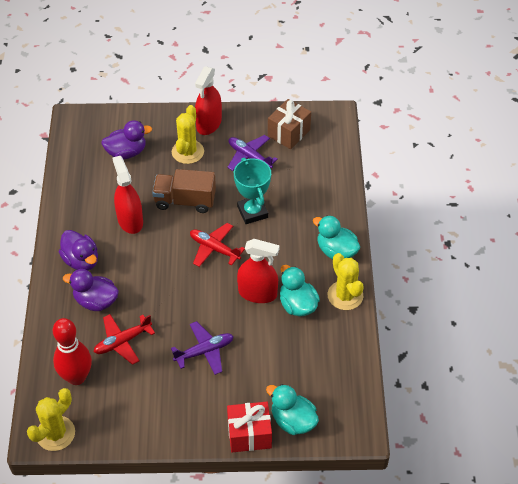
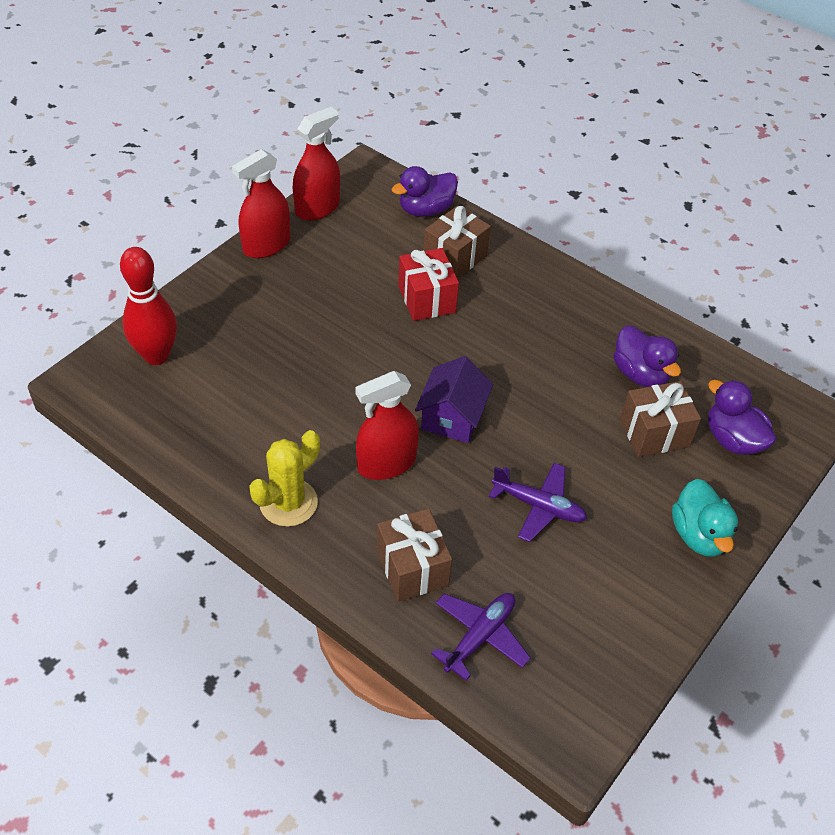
brown gift: [268,99,311,149] = 1 -> [377,508,452,602] [423,206,491,279] [620,381,701,457] = 3
brown truck: [152,169,216,213] = 1 -> none = 0
purple house: none = 0 -> [415,356,493,443] = 1
red plane: [94,314,155,365] [190,223,245,267] = 2 -> none = 0
turquoise duck: [266,384,319,435] [280,265,320,316] [313,215,360,259] = 3 -> [672,479,738,557] = 1
turquoise trophy: [234,158,271,224] = 1 -> none = 0
yellow cactus: [27,388,75,451] [172,105,204,164] [328,253,364,310] = 3 -> [249,430,320,527] = 1

